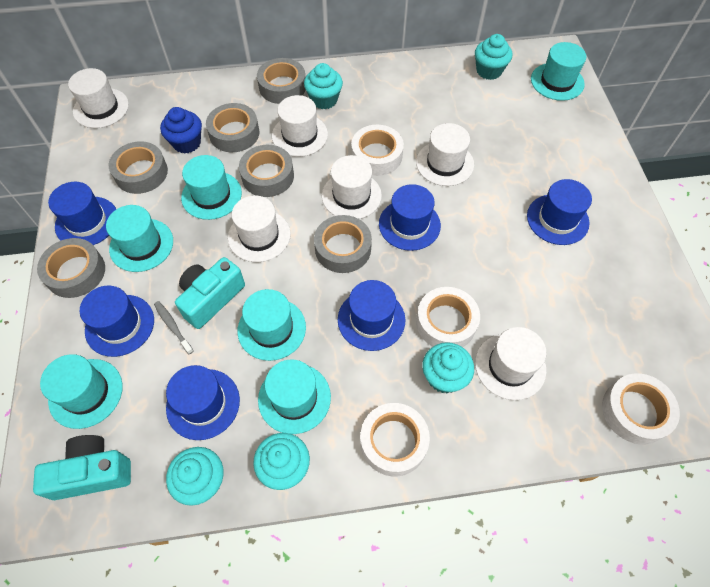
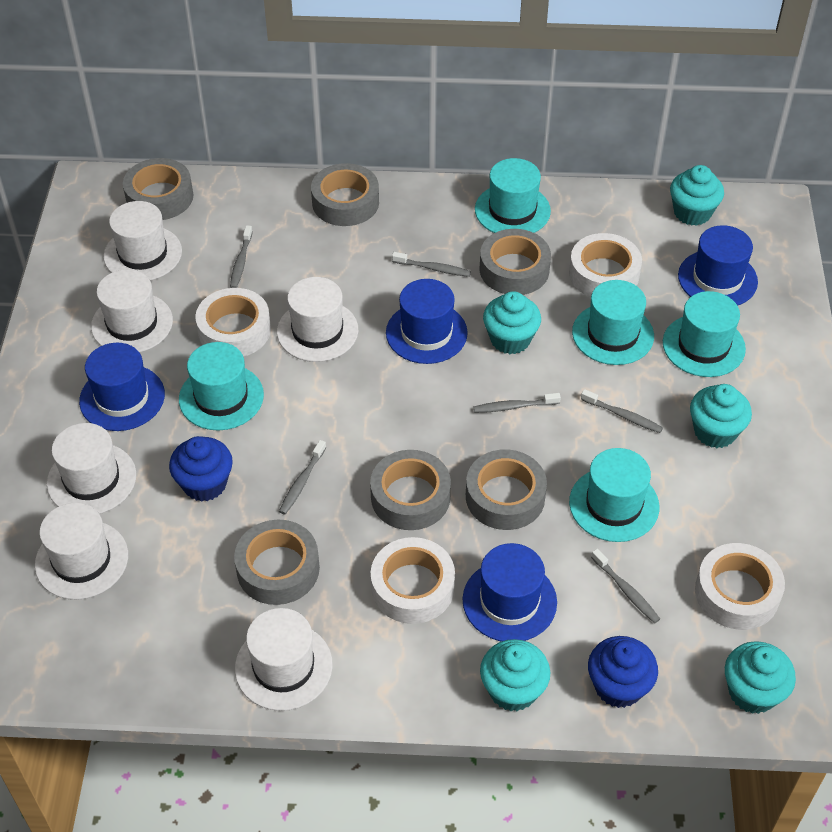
blue cupcake: [160,107,202,154] = 1 -> [169,436,233,502] [588,636,658,708] = 2
blue hat: [48,182,116,245] [80,286,154,357] [166,365,240,440] [338,280,405,351] [379,184,441,251] [527,179,592,245] = 6 -> [79,343,165,431] [386,279,468,364] [463,543,557,641] [678,225,758,306] = 4
grey toothbrush: [154,301,194,354] = 1 -> [230,225,253,288] [279,440,326,514] [392,252,471,277] [473,393,561,413] [581,389,663,433] [591,549,660,623] = 6
turquoise camera: [33,435,131,500] [175,257,245,329] = 2 -> none = 0
turquoise hat: [40,354,123,429] [106,205,173,272] [181,155,242,220] [237,289,306,361] [258,360,331,434] [531,42,586,101] = 6 -> [179,342,264,431] [475,158,551,233] [569,448,659,542] [572,280,654,365] [663,291,746,377] = 5

